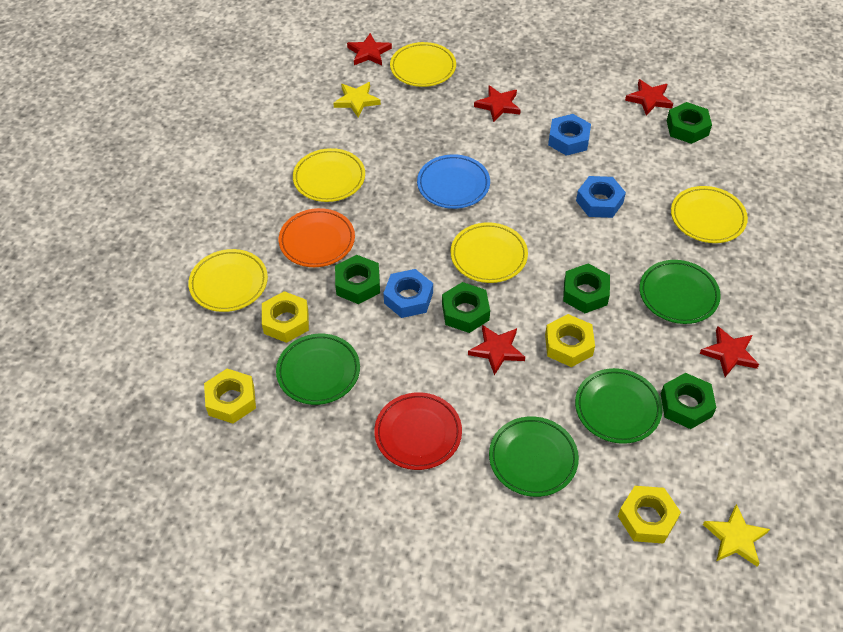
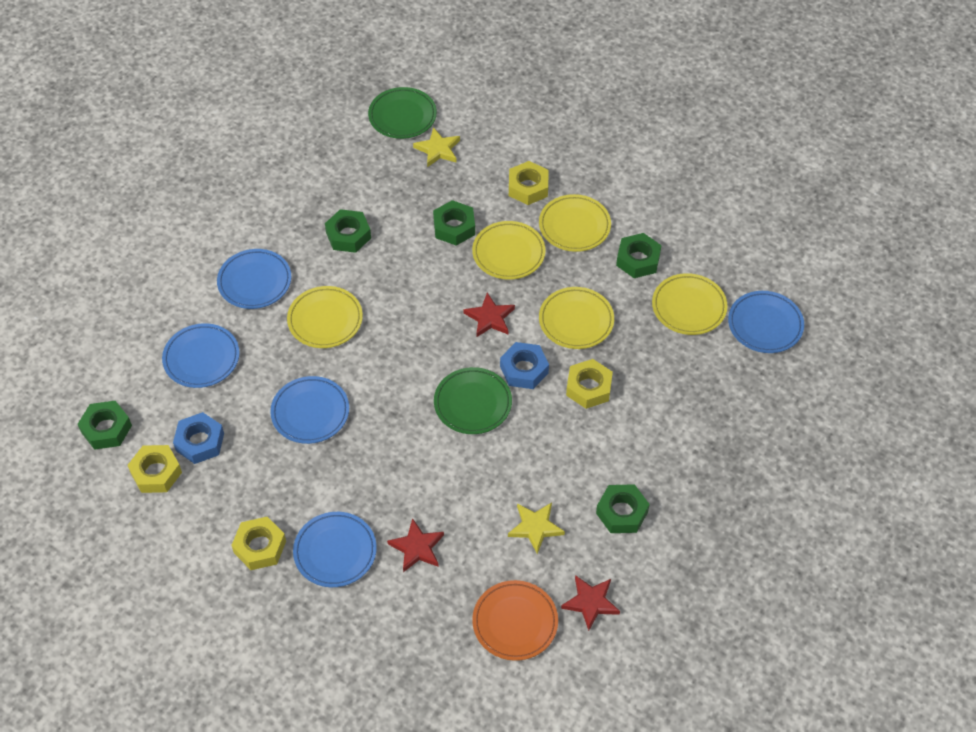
blue nut: [383,269,433,318] [548,114,591,156] [576,176,626,218] = 3 -> [173,412,224,464] [500,342,549,389] = 2
blue plate: [417,154,490,209] = 1 -> [162,323,240,388] [217,249,291,309] [270,376,349,444] [293,512,377,587] [728,291,804,353] = 5
green plate: [276,334,360,405] [489,417,579,497] [575,368,663,444] [639,260,721,324] = 4 -> [368,87,437,139] [434,367,512,434] = 2
red plate: [374,392,462,470] = 1 -> none = 0
red star: [347,33,392,65] [468,325,525,375] [474,86,521,122] [625,79,673,116] [700,326,759,377] = 5 -> [387,518,444,572] [463,292,515,337] [561,575,620,631] = 3

